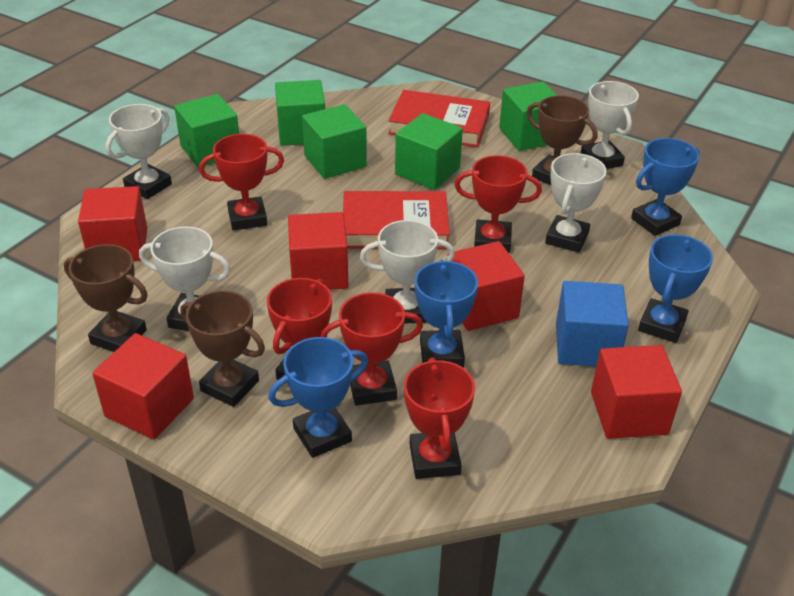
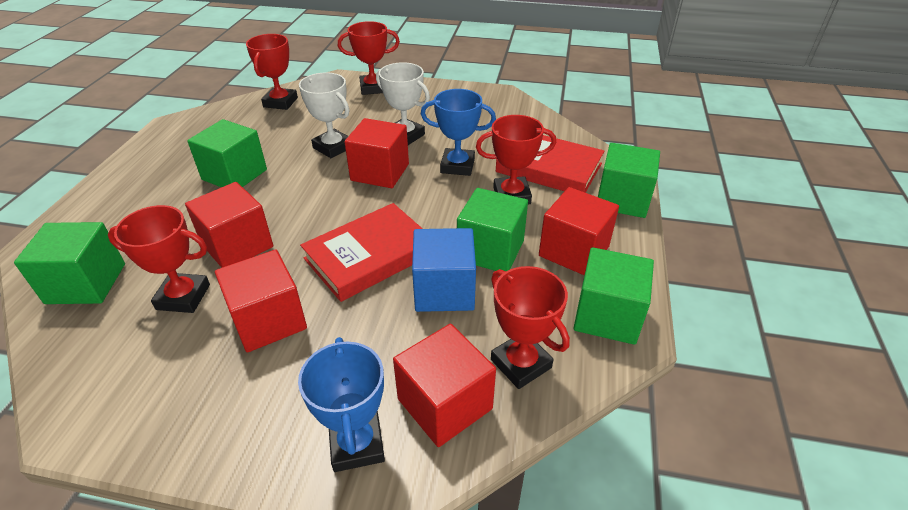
blue trophy: [268,337,368,458] [415,260,478,367] [631,138,700,236] [638,234,713,343] = 4 -> [298,337,385,472] [421,89,496,176] = 2
brown trophy: [64,244,148,352] [180,291,265,407] [526,95,597,185] = 3 -> none = 0
white trophy: [106,104,172,199] [139,226,231,331] [360,220,455,324] [545,153,607,253] [581,81,639,169] = 5 -> [299,72,349,158] [376,62,430,145] = 2

